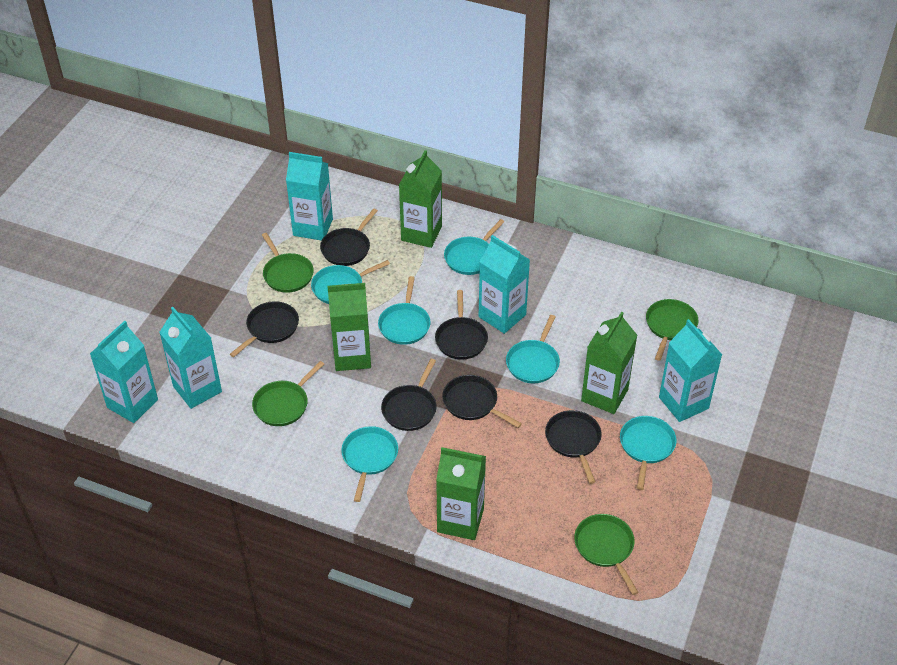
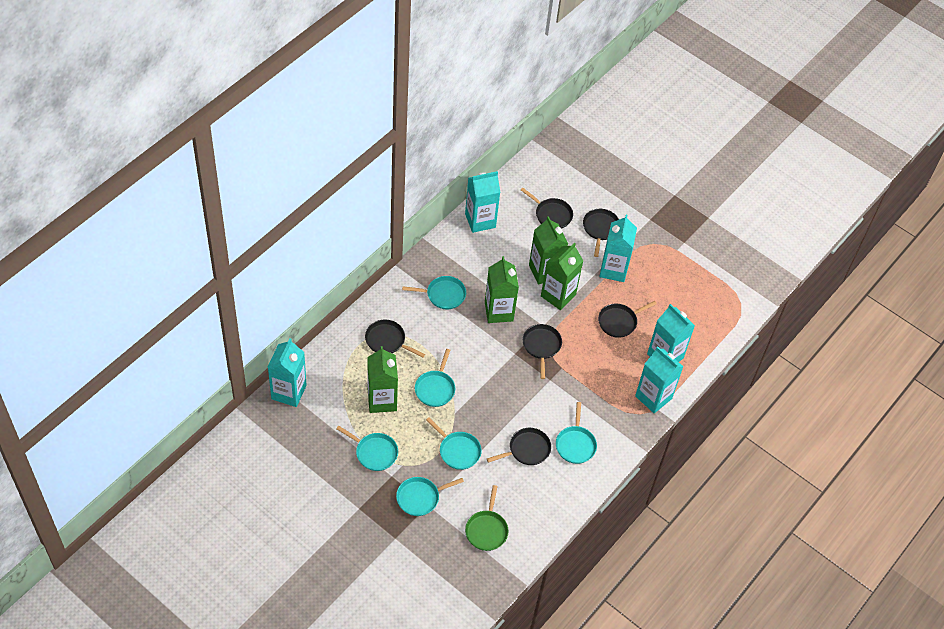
green pan: [252,361,324,426] [262,233,314,293] [574,514,639,595] [646,299,698,361] = 4 -> [465,485,508,551] = 1

